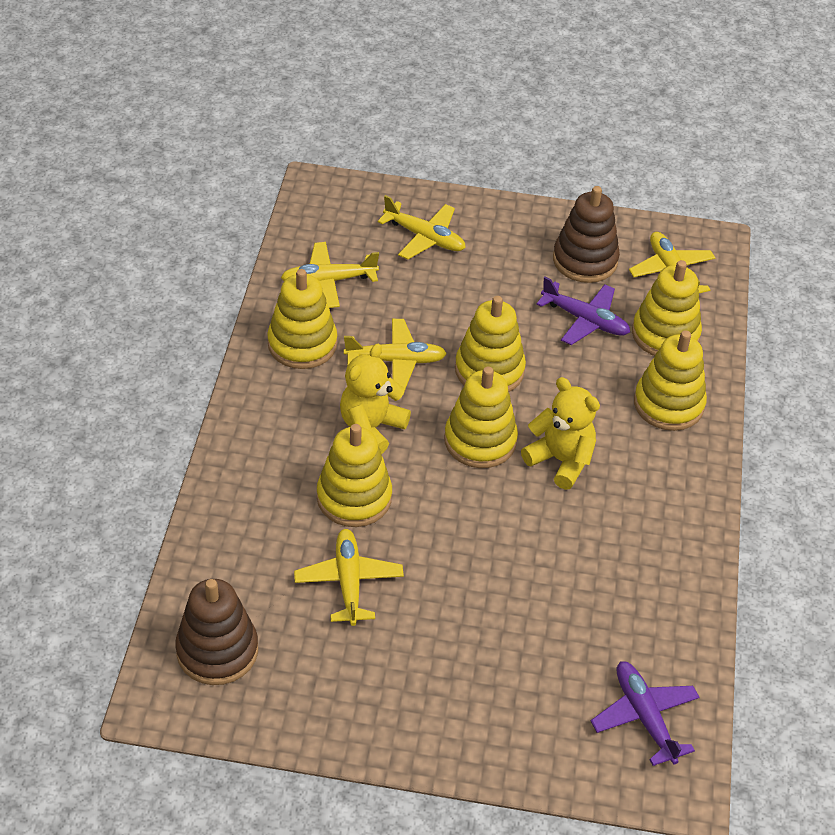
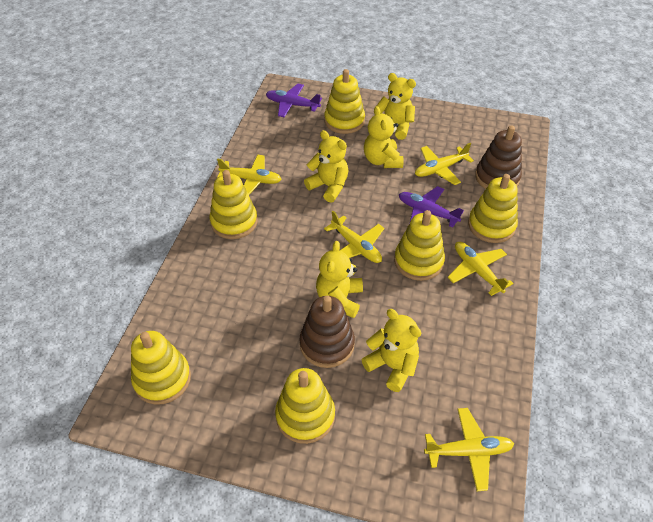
yellow teddy bear: [340,344,411,454] [521,377,600,490] = 2 -> [304,130,348,203] [316,241,363,318] [361,309,421,392] [364,106,404,168] [377,73,416,140] = 5

